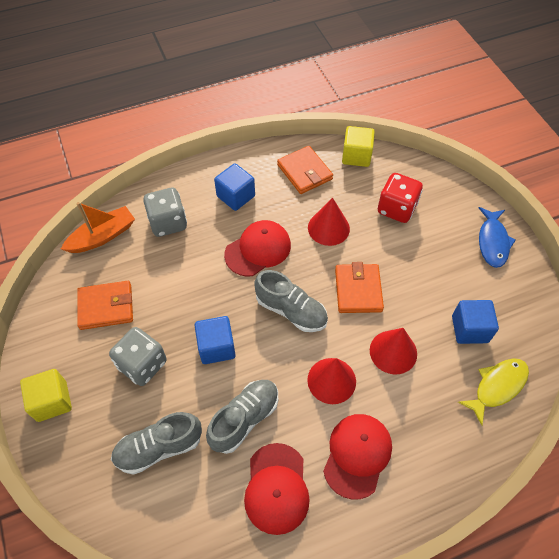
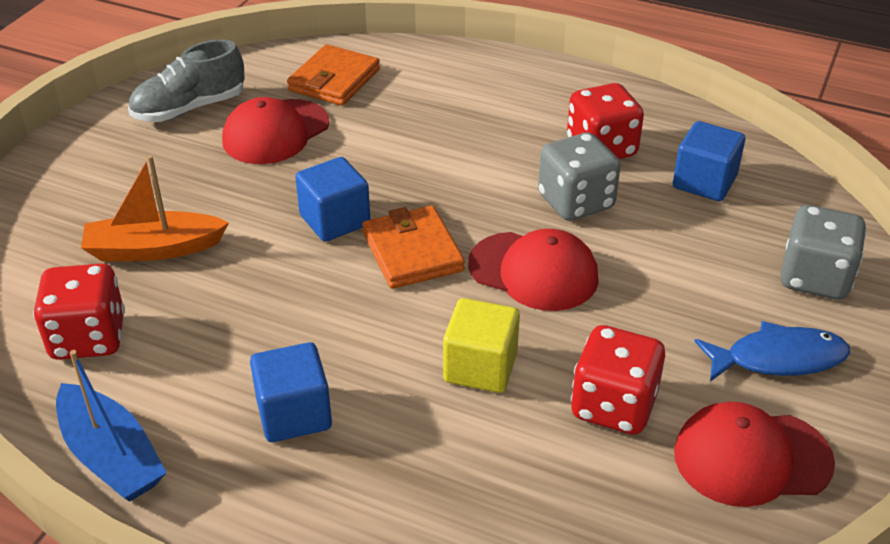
blue boat: none = 0 -> [56,350,167,502] = 1
grey shoe: [111,412,202,475] [206,380,278,454] [254,270,328,332] = 3 -> [128,39,245,122] = 1
orange wallet: [77,281,133,330] [277,146,333,194] [335,262,384,313] = 3 -> [287,44,380,106] [362,206,465,289] = 2
red cone: [307,358,356,404] [308,198,350,246] [370,328,417,374] = 3 -> none = 0
red dice: [378,173,423,223] = 1 -> [33,264,125,360] [567,83,644,159] [571,325,665,435] = 3
yellow cube: [20,369,72,422] [342,126,375,167] = 2 -> [443,298,520,393] = 1
yellow fish: [458,358,529,425] = 1 -> none = 0

